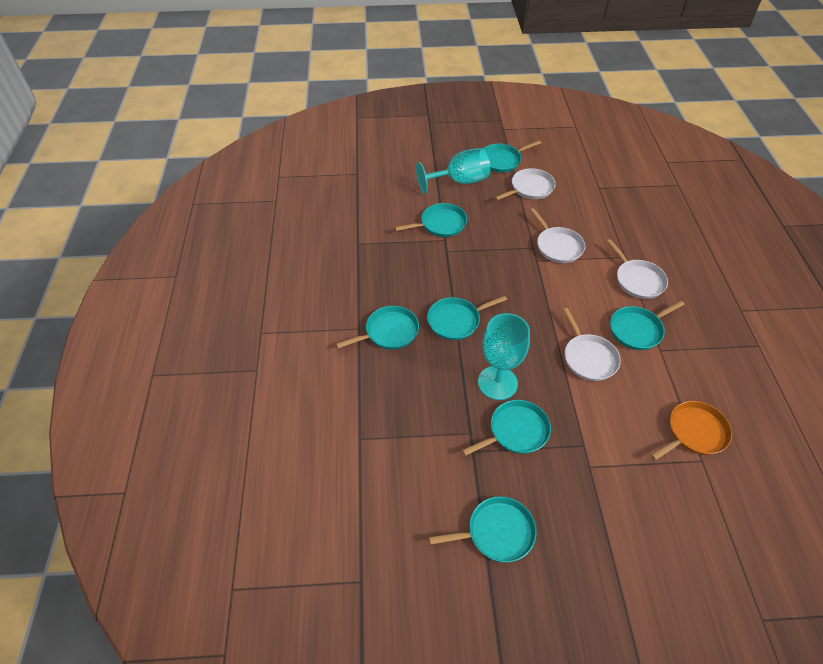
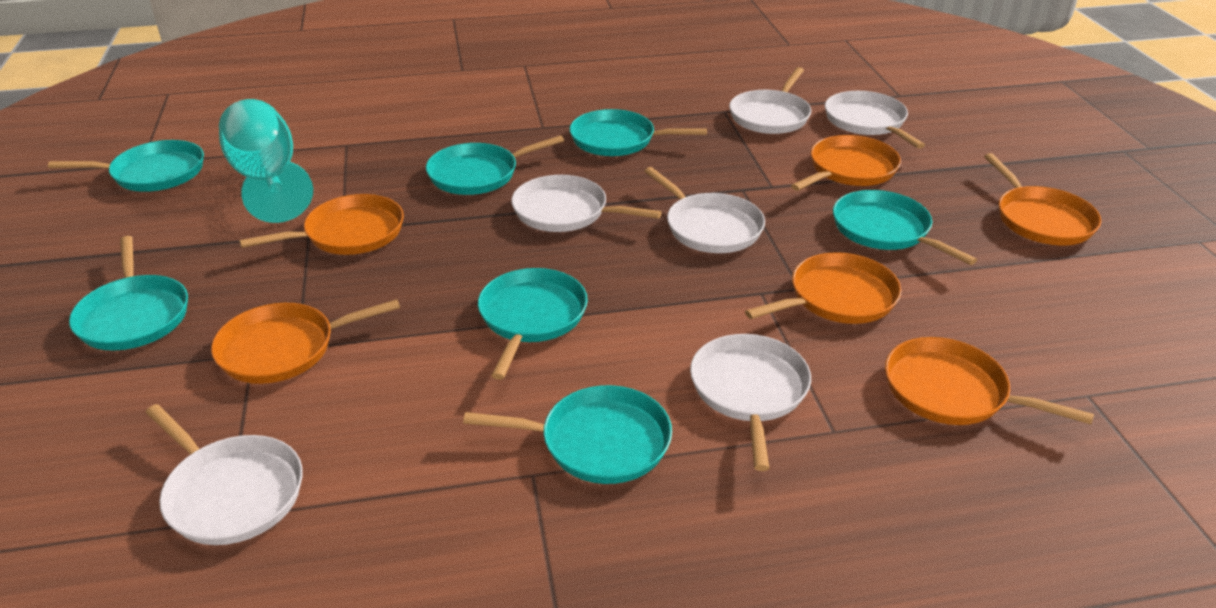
orange pan: [651,401,732,460] = 1 -> [211,299,400,384] [239,194,404,255] [745,252,901,324] [791,135,901,191] [885,337,1094,425] [984,153,1102,245] = 6
turquoise goblet: [416,148,490,194] [478,313,530,400] = 2 -> [219,99,313,223] = 1
white pan: [495,168,556,200] [530,208,585,263] [563,308,621,381] [607,239,668,299] = 4 -> [145,404,303,545] [511,175,662,232] [644,167,765,253] [690,334,811,471] [729,67,811,134] [825,91,925,149] = 6

